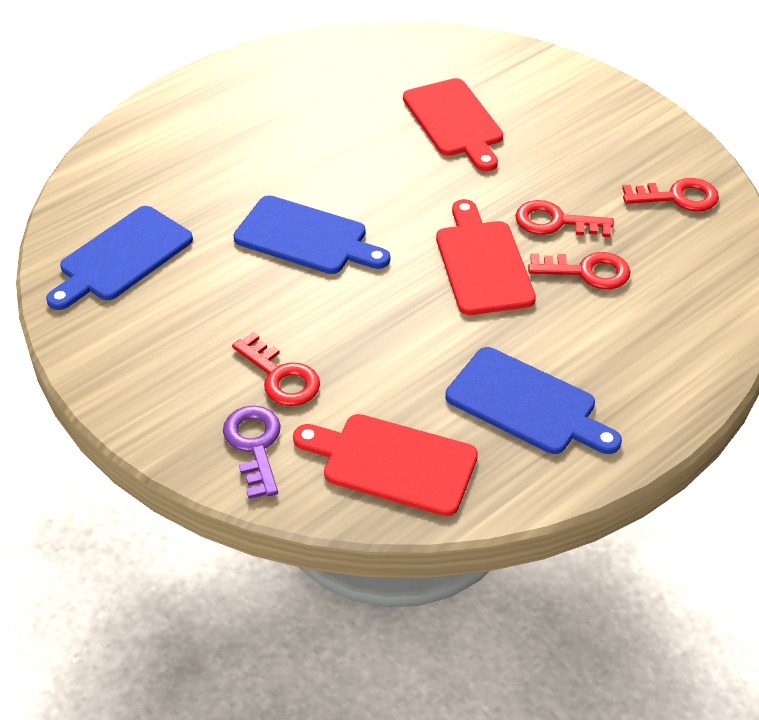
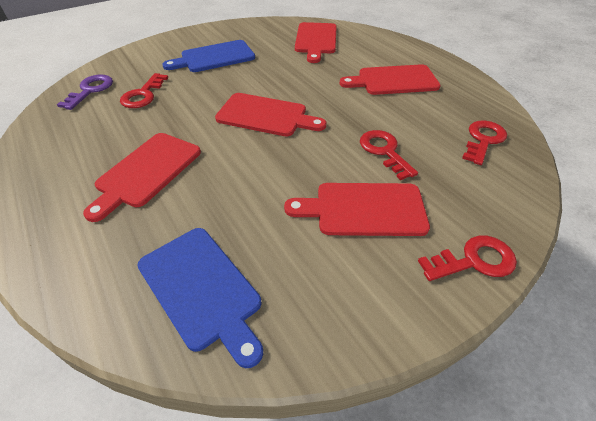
blue cutting board: [46,206,193,310] [233,195,390,274] [445,347,622,454] = 3 -> [137,228,263,368] [162,40,255,72] = 2
red cutting board: [293,414,478,516] [403,78,503,171] [436,199,536,315] = 3 -> [83,133,201,222] [215,93,326,136] [284,183,430,236] [295,22,337,63] [340,64,441,95] = 5

